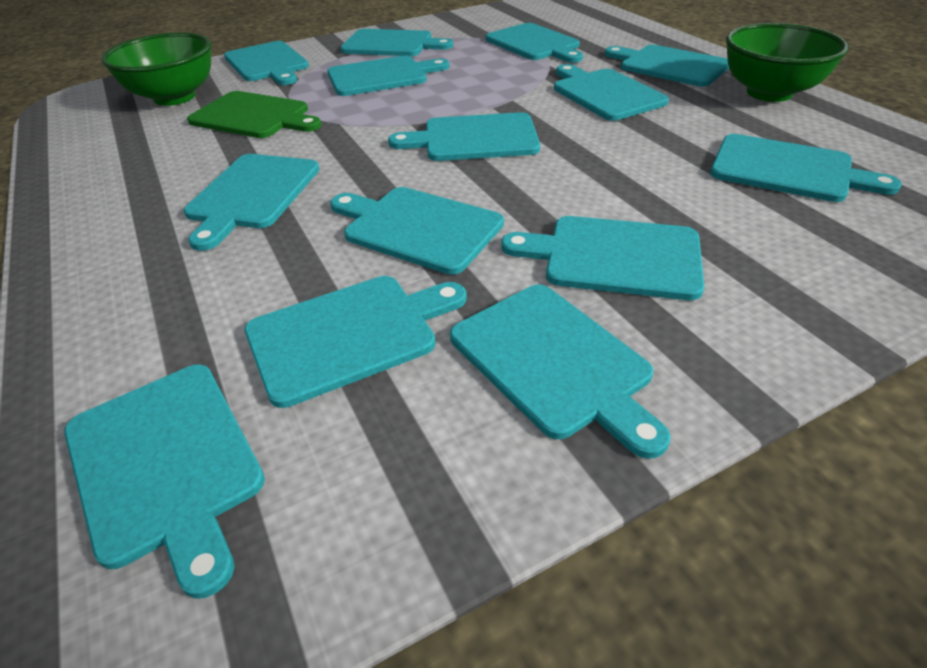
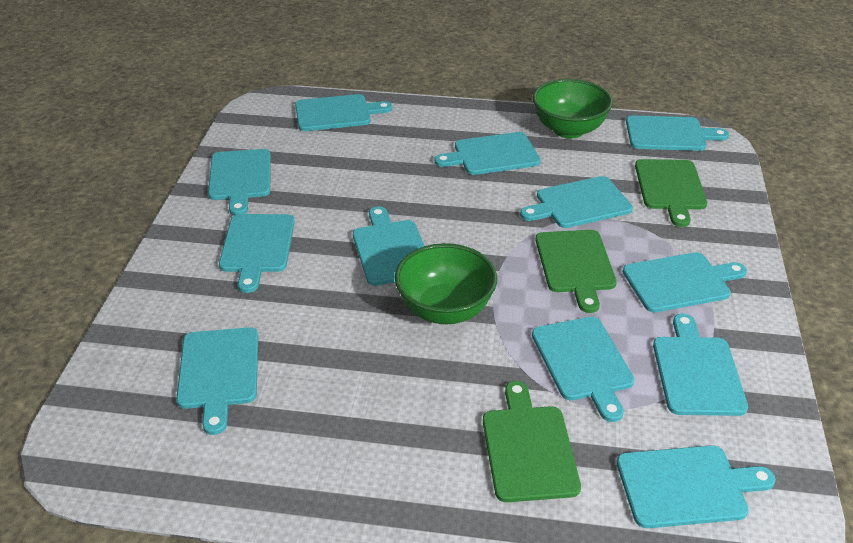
green cutting board: [187,91,322,138] = 1 -> [483,381,581,502] [536,230,617,313] [635,159,707,227] = 3
turquoise cutting board: [64,365,265,598] [184,154,320,251] [224,41,309,85] [245,276,467,408] [327,55,449,96] [330,187,504,275] [340,29,453,56] [388,112,540,161] [450,284,671,459] [486,23,583,63] [501,216,704,300] [554,64,669,121] [605,45,729,87] [710,134,902,202] = 14 -> [176,327,258,435] [208,149,271,215] [219,214,295,293] [295,94,392,131] [353,206,424,286] [434,132,540,175] [520,176,633,228] [532,317,634,422] [617,445,776,528] [623,252,747,312] [626,115,729,151] [653,313,748,416] = 12

